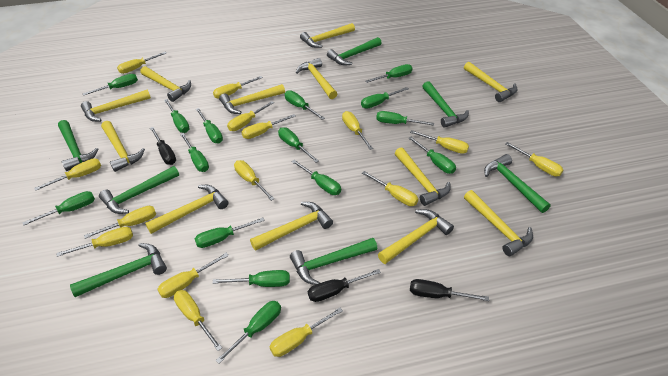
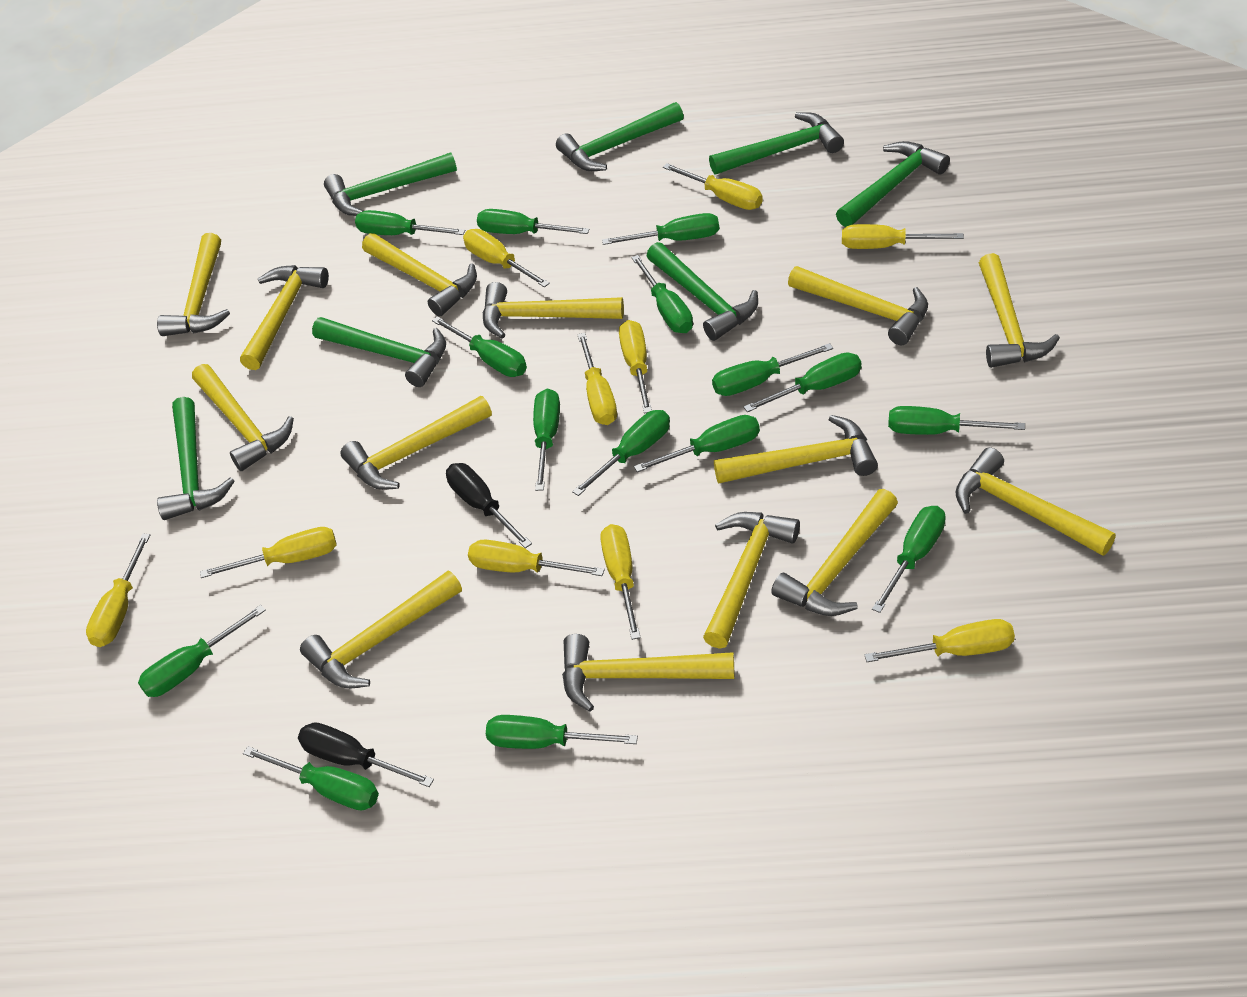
black screwdriver: [150,127,176,165] [308,269,381,302] [410,279,489,301] = 3 -> [298,722,434,787] [446,463,532,548] = 2
yellow hammer: [81,90,151,122] [101,121,145,172] [140,66,191,102] [145,185,229,234] [219,84,285,114] [250,202,333,251] [296,58,337,99] [300,23,355,48] [378,209,454,264] [395,147,451,206] [464,62,518,102] [464,190,533,256] = 12 -> [157,233,230,336] [192,364,294,471] [240,265,329,370] [300,571,462,688] [340,396,492,490] [362,233,477,316] [483,282,624,339] [562,634,734,712] [703,512,800,649] [714,415,878,484] [771,489,898,616] [788,266,928,345] [955,447,1116,556] [979,253,1060,368] = 14
yellow screwdriver: [34,158,101,191] [56,227,133,257] [84,206,156,239] [117,52,166,74] [157,253,229,298] [174,290,222,351] [213,76,263,99] [227,101,274,131] [234,160,275,201] [241,114,296,139] [270,307,343,357] [342,111,373,150] [362,171,418,206] [410,130,469,154] [505,142,563,177] = 15 -> [86,534,150,647] [200,527,337,578] [463,229,550,287] [468,540,605,576] [577,333,617,425] [600,524,641,640] [619,320,652,414] [663,163,763,210] [842,224,964,249] [864,619,1015,662] = 10

